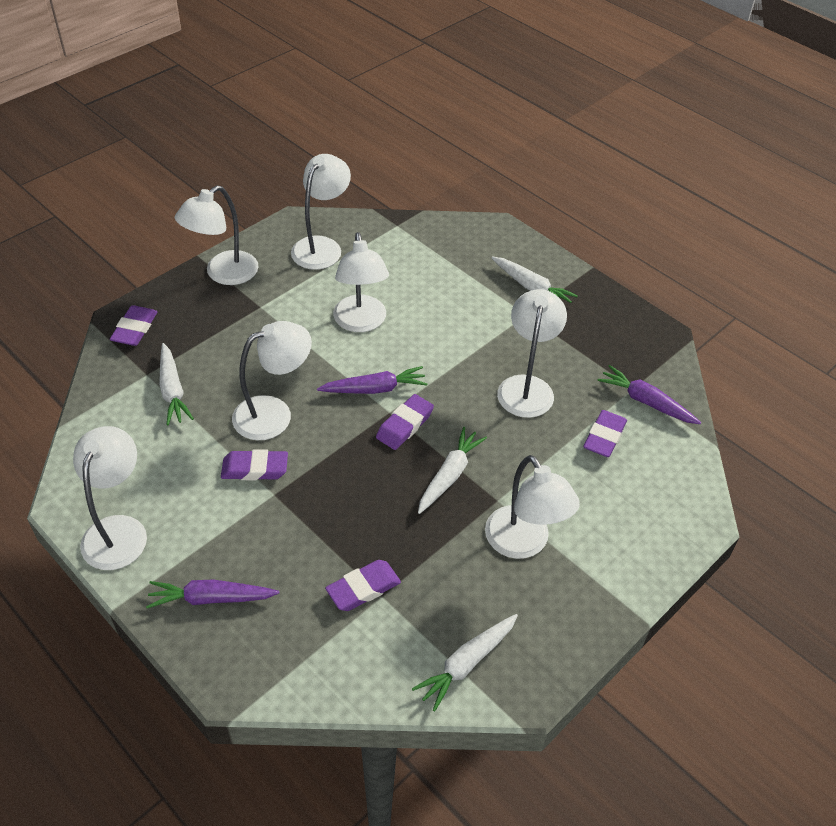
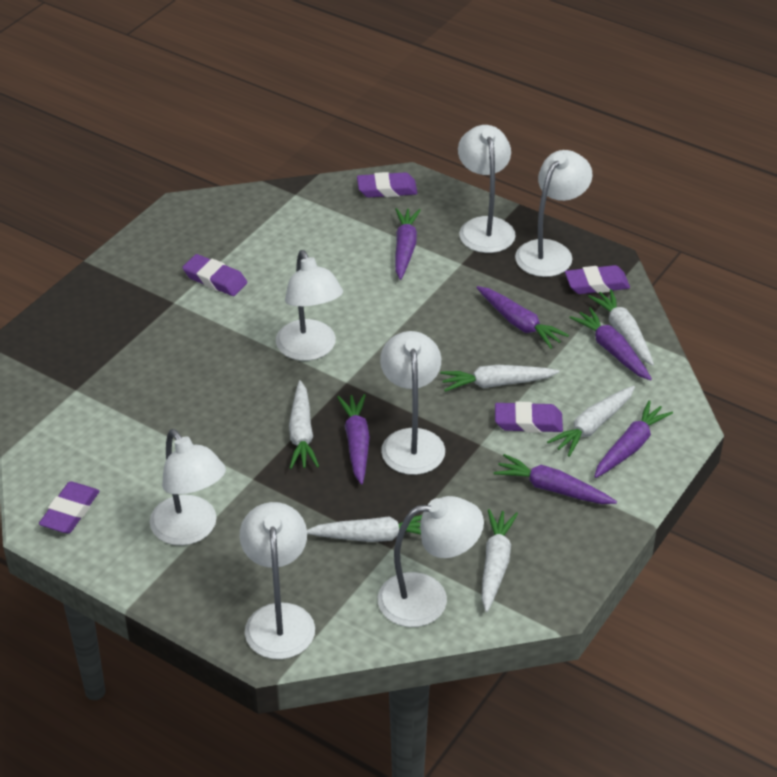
purple carrot: [146,579,279,608] [317,366,427,394] [597,365,701,424] = 3 -> [337,394,370,484] [395,208,421,280] [476,286,569,349] [494,454,617,504] [569,307,652,380] [594,400,673,478] = 6
white carrot: [159,343,194,425] [412,614,518,712] [418,427,487,514] [491,257,578,303] = 4 -> [289,380,319,469] [307,515,422,542] [440,365,559,392] [481,509,518,612] [547,386,635,457] [588,289,654,365] = 6

